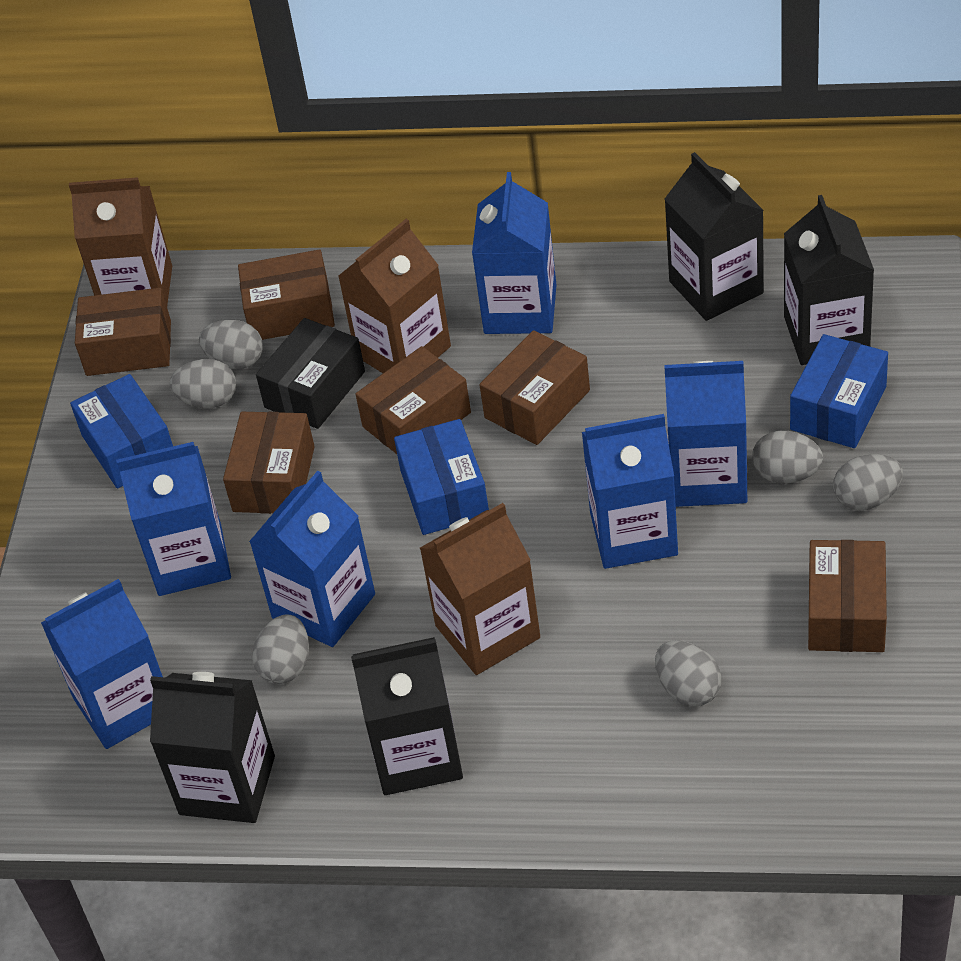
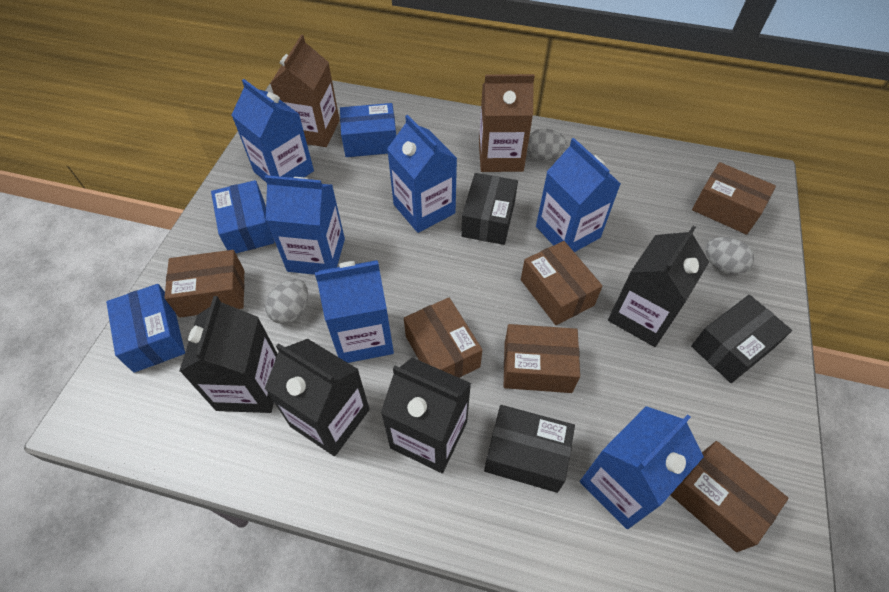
black box: [256,318,365,429] = 1 -> [461,173,518,245] [484,405,575,493] [691,295,792,383] = 3
brown carton: [69,177,172,306] [338,219,451,373] [420,503,540,675] = 3 -> [270,35,340,147] [479,74,535,172] = 2
grey egg: [169,359,236,408] [199,320,263,369] [252,615,309,684] [655,641,721,706] [752,431,823,484] [833,454,903,511] = 6 -> [265,279,308,324] [527,129,567,160] [705,237,754,276] = 3

